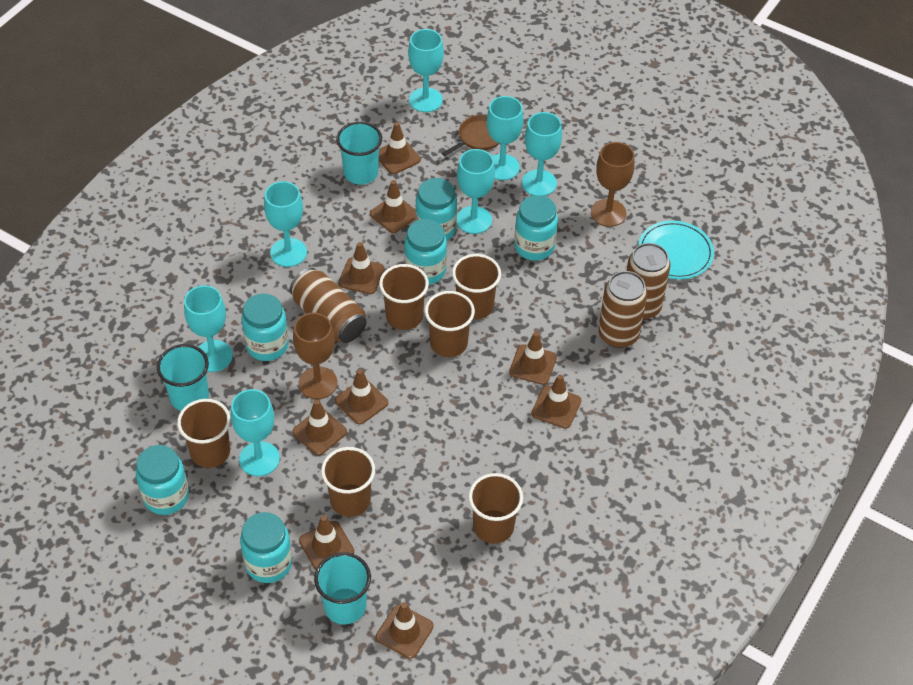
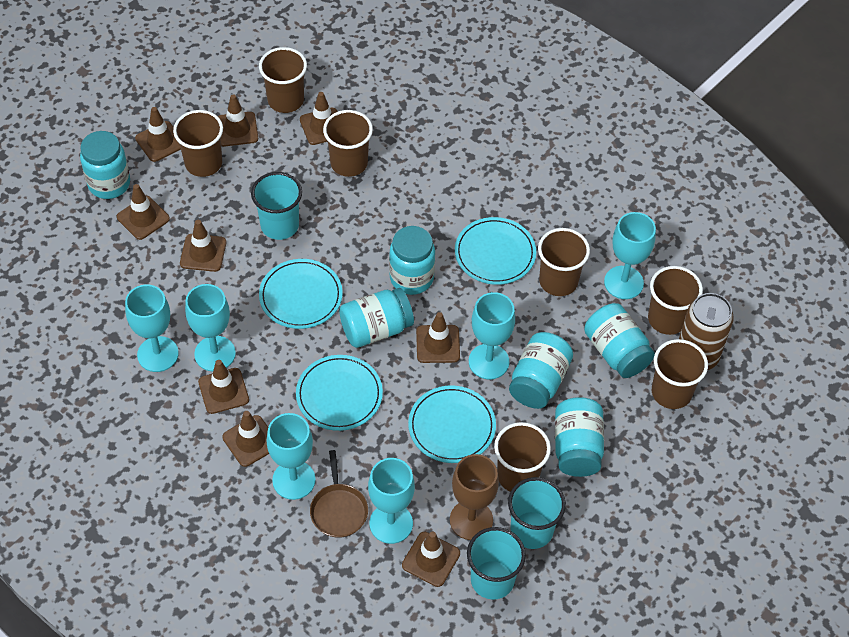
brown can: [290,268,367,343] [598,271,647,348] [626,243,671,320] = 3 -> [679,293,734,370] = 1
brown cup: [177,399,231,468] [321,447,375,517] [379,264,429,330] [425,291,475,357] [452,254,501,320] [468,473,523,544] = 6 -> [173,110,223,177] [259,47,307,113] [323,110,373,177] [494,422,551,492] [538,228,590,296] [648,266,703,335] [652,339,708,409] = 7
brown goblet: [293,313,338,399] [591,142,635,227] = 2 -> [450,454,499,540] = 1
turquoise goblet: [184,285,233,372] [231,389,280,476] [264,181,307,267] [408,29,444,112] [457,149,495,234] [487,96,524,180] [522,112,562,196] = 7 -> [125,285,179,372] [185,284,236,371] [267,413,316,500] [368,458,415,544] [469,292,515,379] [604,212,656,299] = 6
turquoise plate: [638,221,714,279] = 1 -> [259,259,343,329] [296,355,383,431] [408,385,496,463] [455,217,536,285] = 4

